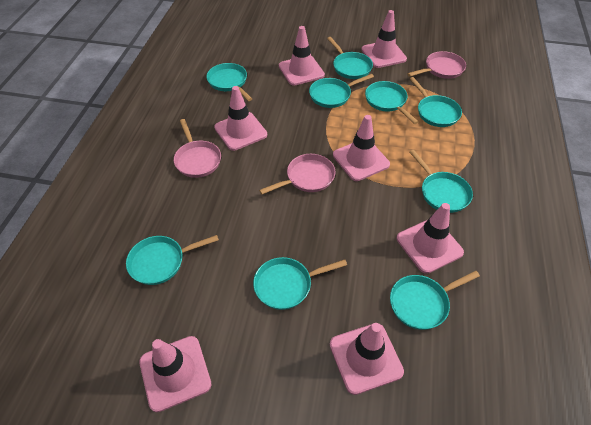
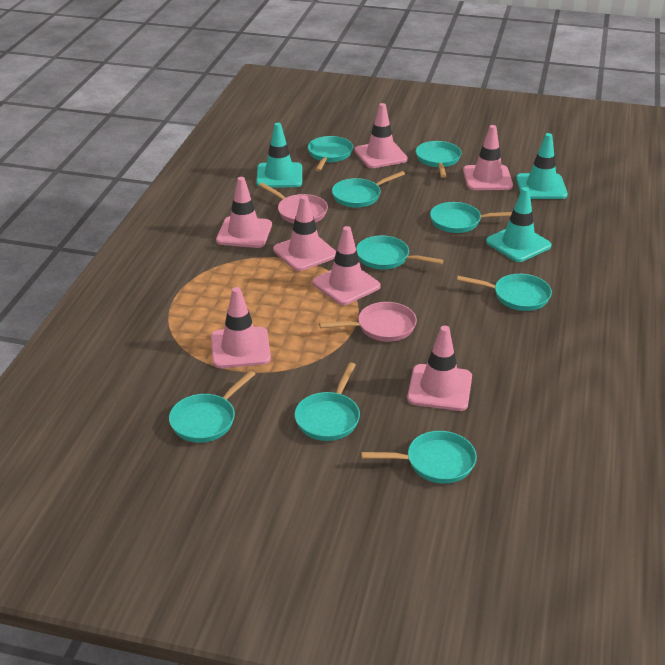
pink pan: [174,119,221,178] [259,154,335,194] [407,51,466,79] = 3 -> [259,183,328,224] [319,302,417,342] = 2
turquoise traffic cone: none = 0 -> [256,123,302,188] [486,187,552,262] [516,133,568,199] = 3

